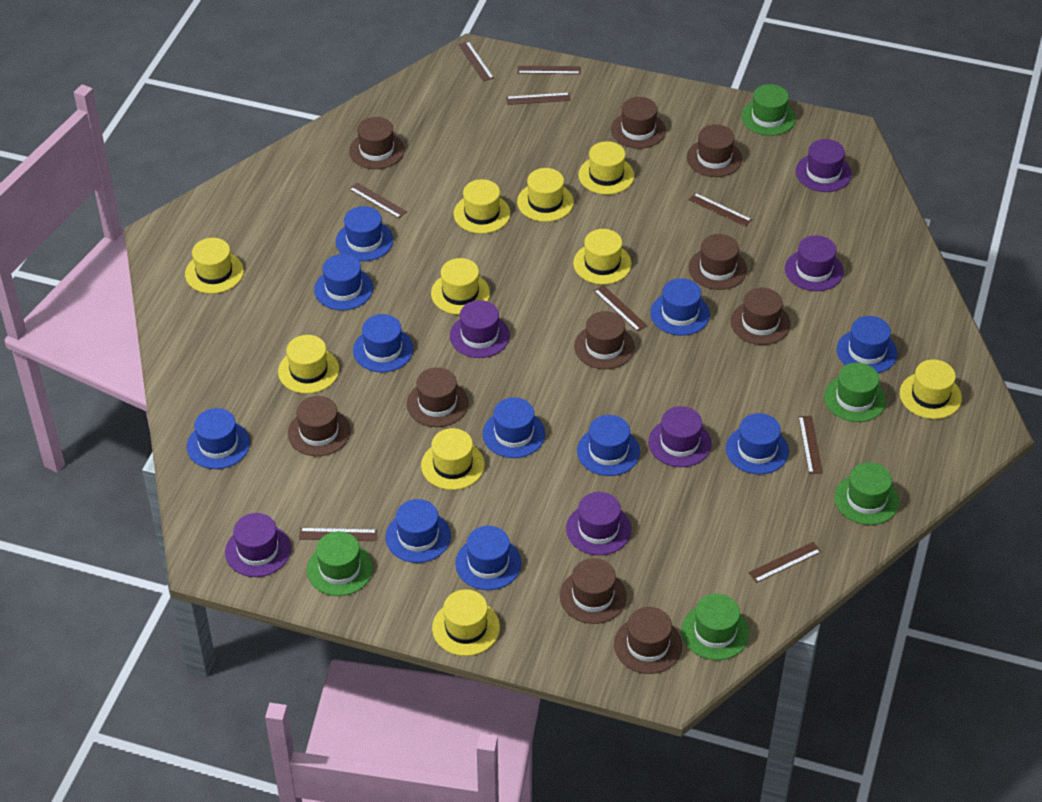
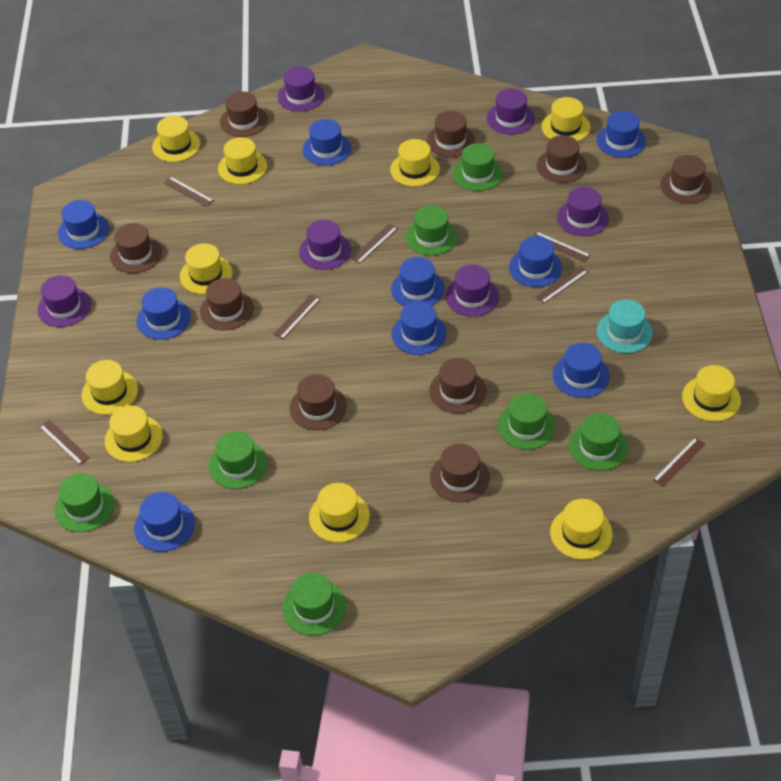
blue hat: [187,408,250,469] [314,254,373,310] [336,206,393,261] [353,314,414,372] [385,499,451,563] [455,526,522,590] [483,397,545,458] [577,415,640,476] [650,278,710,336] [726,413,789,474] [837,316,898,373] = 11 -> [58,200,109,249] [134,492,195,552] [137,287,191,340] [302,119,351,166] [391,257,445,306] [391,301,447,355] [509,236,562,287] [552,343,610,398] [596,111,646,158] = 9
brown hat: [288,396,351,456] [349,117,404,169] [407,367,469,427] [560,558,627,624] [574,311,635,369] [611,97,666,149] [614,607,682,674] [687,124,742,177] [689,234,747,290] [730,288,791,345] = 10 -> [110,223,162,273] [200,278,254,330] [220,91,268,137] [290,374,347,430] [426,111,475,157] [429,358,486,413] [430,444,490,502] [537,135,587,183] [660,155,712,204] = 9
brown ruler: [299,528,377,541] [349,183,407,218] [458,41,494,82] [506,93,571,105] [517,66,580,74] [594,285,648,332] [688,193,752,227] [748,542,821,583] [798,416,823,474] = 9 -> [39,420,90,465] [163,177,214,207] [273,294,321,340] [351,223,398,264] [533,232,591,262] [535,266,588,304] [653,437,706,487] = 7
green hat: [307,531,373,596] [681,594,749,660] [741,84,796,136] [824,363,886,422] [834,462,899,525] = 5 -> [55,473,115,532] [209,431,268,489] [282,572,346,636] [406,205,458,255] [453,143,503,191] [497,393,556,450] [568,413,628,471] = 7
turquoise hat: none = 0 -> [597,300,653,353] = 1

